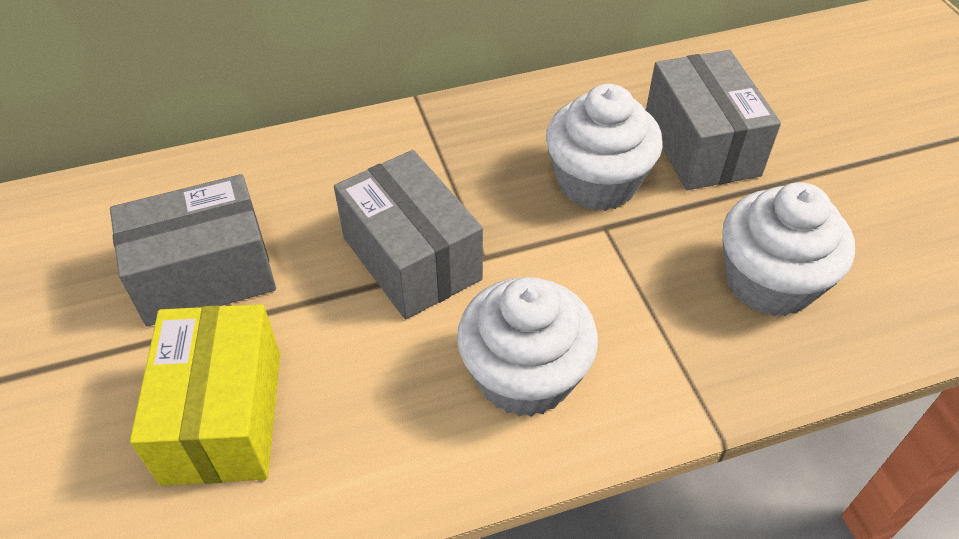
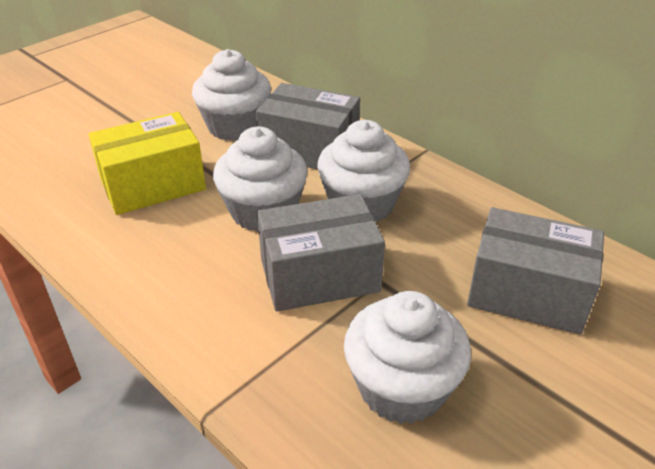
white cupcake: [457,277,598,417] [546,84,663,211] [722,183,855,316] = 3 -> [192,49,271,141] [213,127,308,232] [317,120,410,221] [344,291,471,424] = 4

